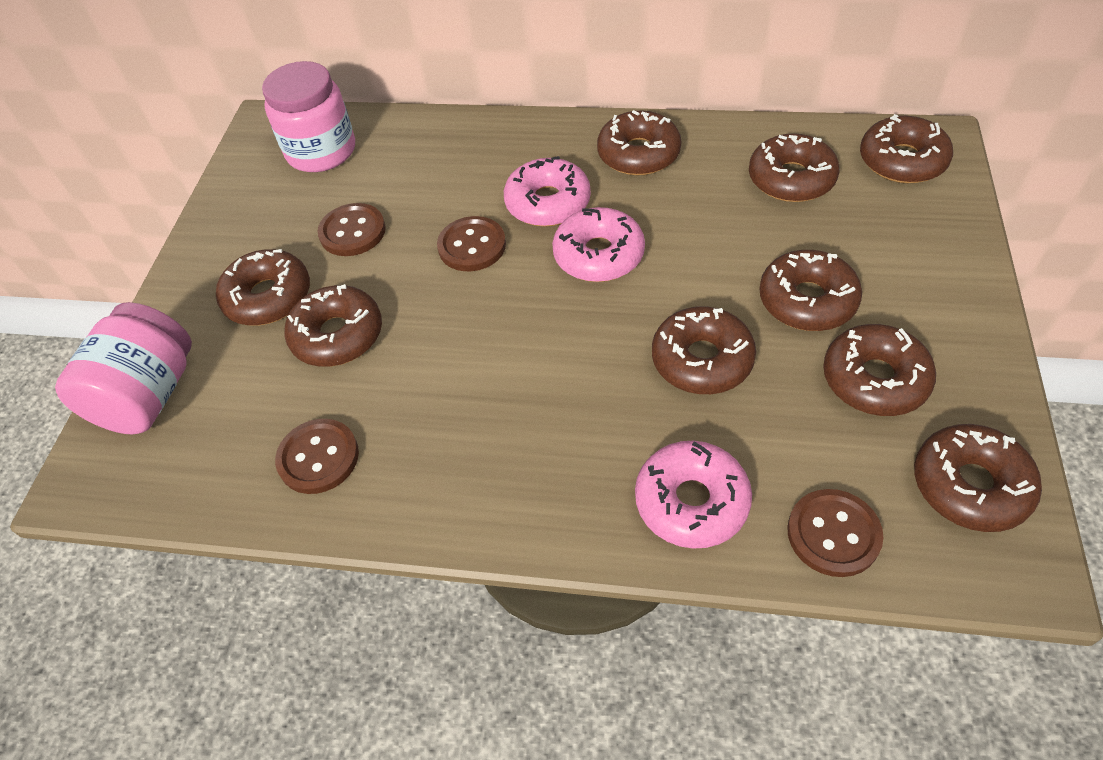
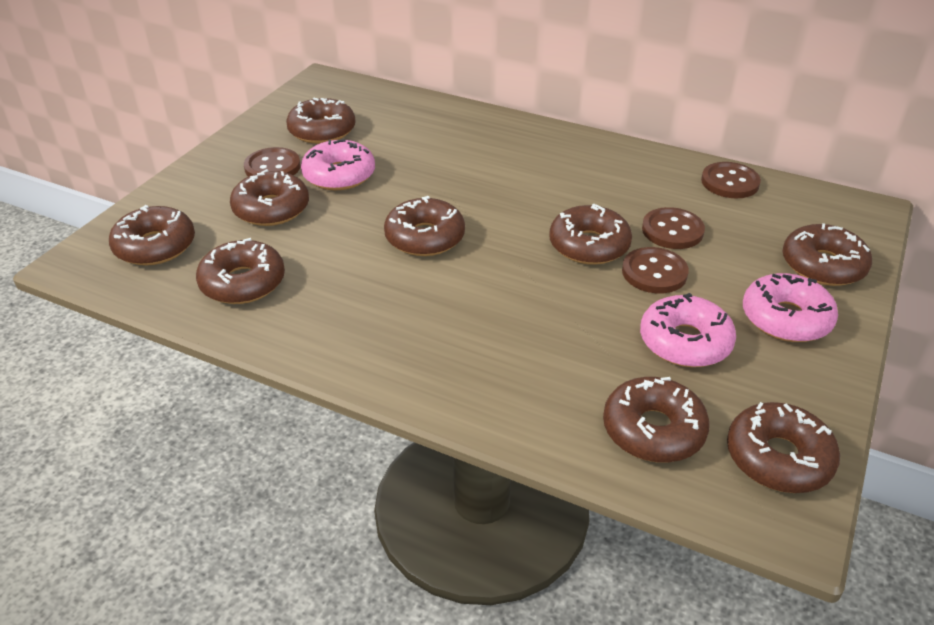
pink jar: [55,302,192,434] [262,61,355,172] = 2 -> none = 0

